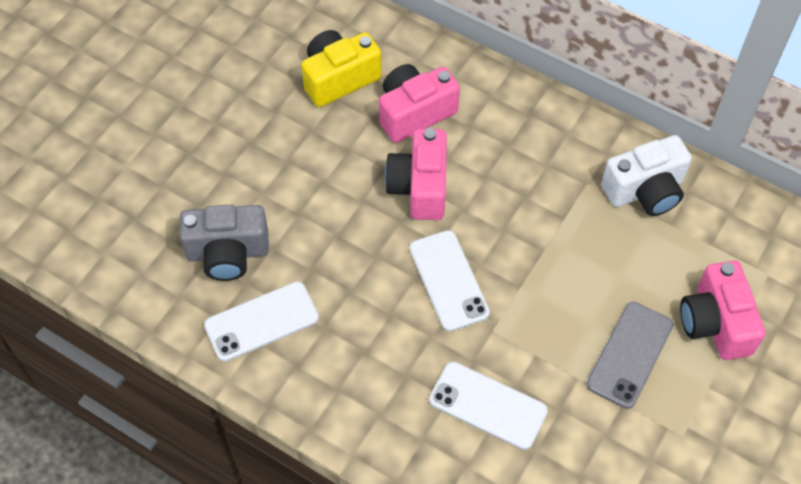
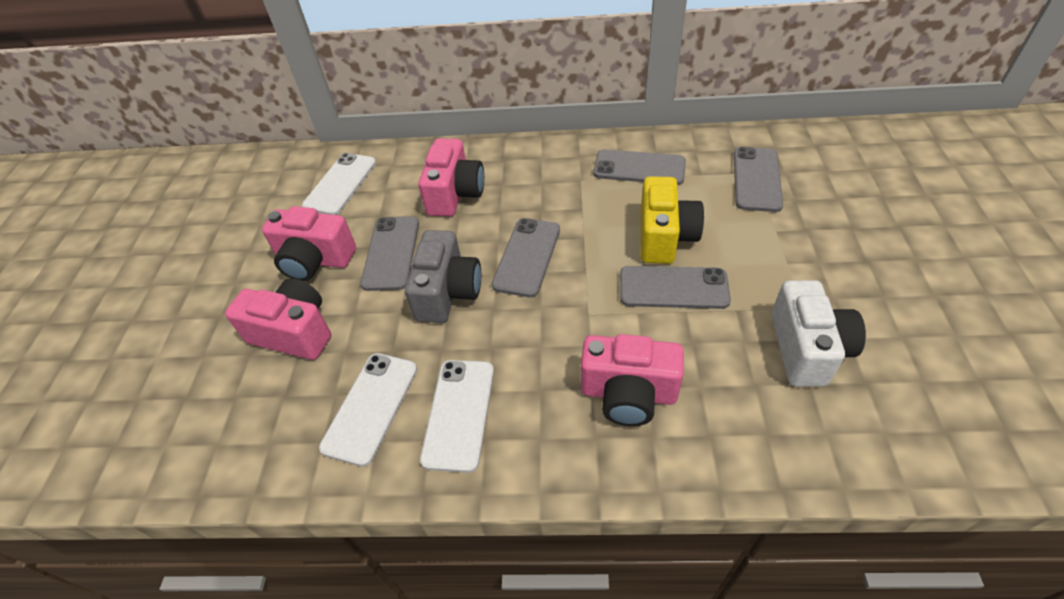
grey phone: [586,302,673,409] = 1 -> [360,216,419,291] [492,218,560,297] [593,149,686,185] [620,266,731,309] [734,147,783,212] = 5
pink camera: [379,64,460,143] [385,128,447,220] [680,260,766,360] = 3 -> [225,278,331,360] [262,206,356,281] [418,138,484,217] [581,334,684,426] = 4

